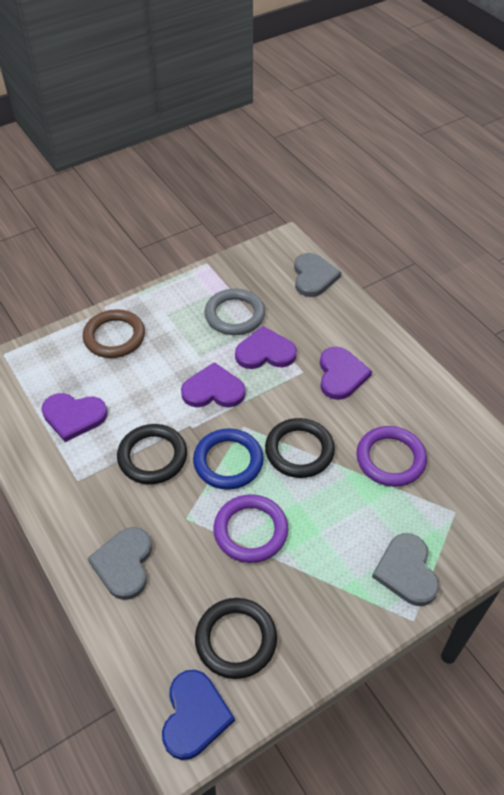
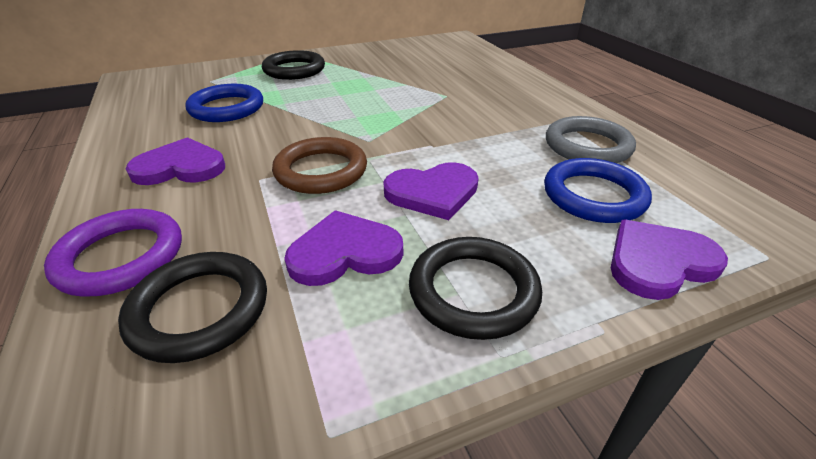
blue heart: [162,670,235,760] = 1 -> none = 0
blue ring: [193,428,264,490] = 1 -> [185,84,263,122] [544,158,652,223] = 2
grey heart: [88,527,152,600] [294,253,341,297] [372,533,439,606] = 3 -> none = 0
purple ring: [213,494,288,563] [356,426,427,487] = 2 -> [44,209,182,297] = 1

